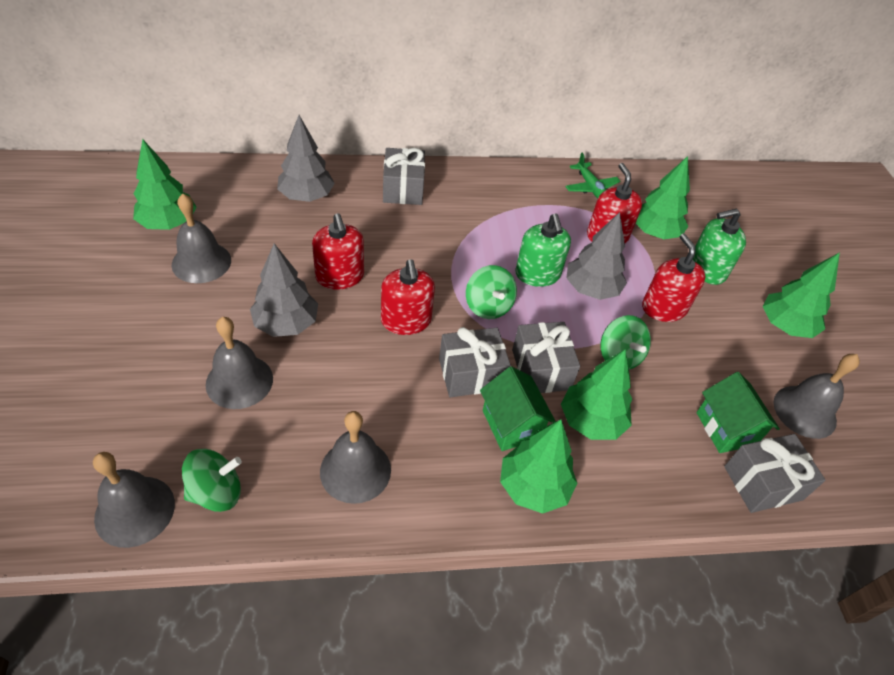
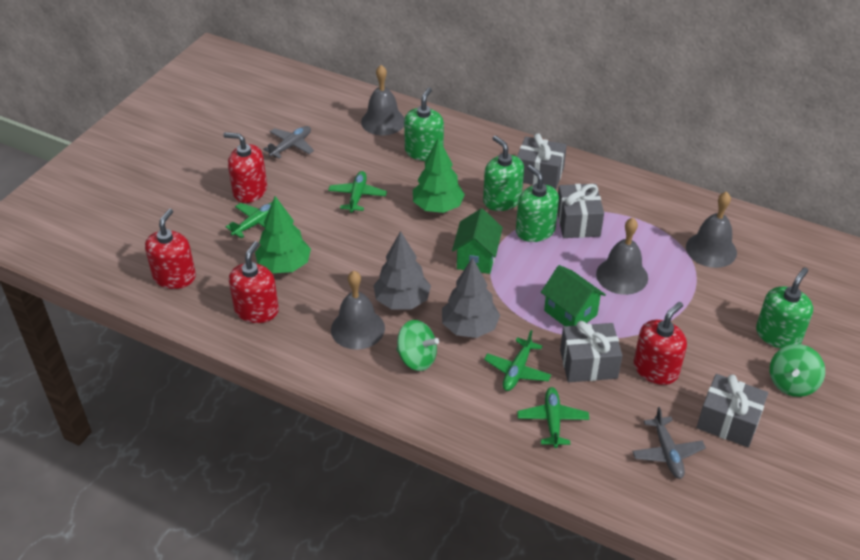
green plane: [565,153,620,199] = 1 -> [226,202,272,239] [328,171,387,213] [484,330,551,391] [517,387,589,448] = 4
green soap dispenser: [515,213,571,287] [693,208,746,285] = 2 -> [404,87,444,161] [483,136,524,211] [516,165,559,242] [756,267,813,349] = 4
green spinning top: [182,449,242,512] [466,265,517,319] [600,315,651,370] = 3 -> [396,320,439,371] [770,344,825,397] = 2
green tree: [133,139,197,230] [500,420,577,514] [561,349,632,440] [636,156,690,239] [762,252,840,338] = 5 -> [255,196,311,273] [413,137,465,213] = 2
grey bell: [93,452,175,548] [172,194,231,283] [206,317,273,409] [320,411,391,504] [774,354,860,439] = 5 -> [331,271,385,350] [361,65,405,136] [596,218,648,295] [686,191,737,268] = 4
grey plane: none = 0 -> [263,126,314,158] [632,407,706,479] = 2
grey tree: [250,243,318,337] [277,115,335,202] [566,212,627,300] = 3 -> [373,231,431,310] [442,258,500,338] = 2

